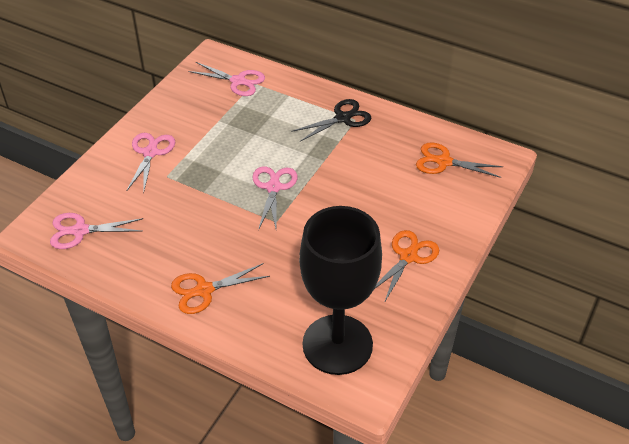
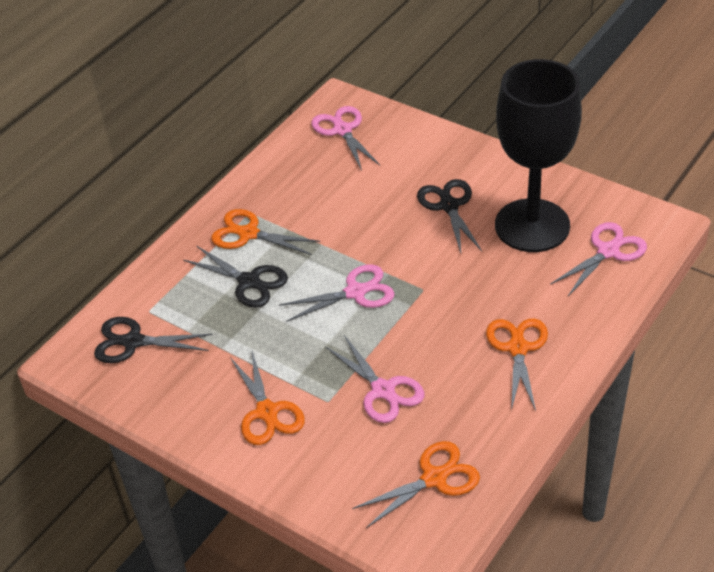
black scissors: [291,99,371,142] = 1 -> [94,317,213,363] [183,246,288,308] [417,179,482,253] = 3
orange scissors: [171,263,270,314] [375,230,439,303] [416,143,504,178] = 3 -> [211,209,320,255] [230,348,305,445] [352,441,480,528] [486,319,548,411] = 4

